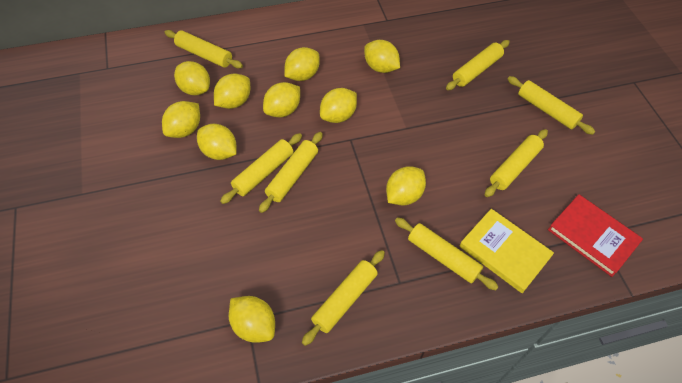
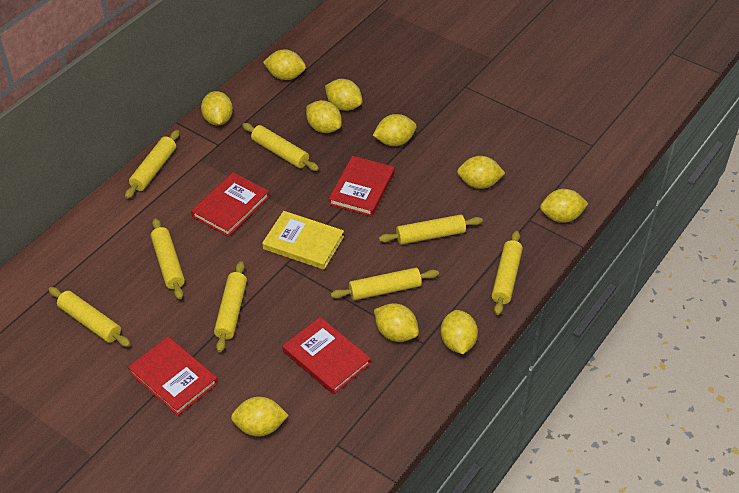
red book: [548,194,643,277] = 1 -> [128,337,218,416] [191,172,269,237] [282,317,371,394] [329,156,395,217] = 4

